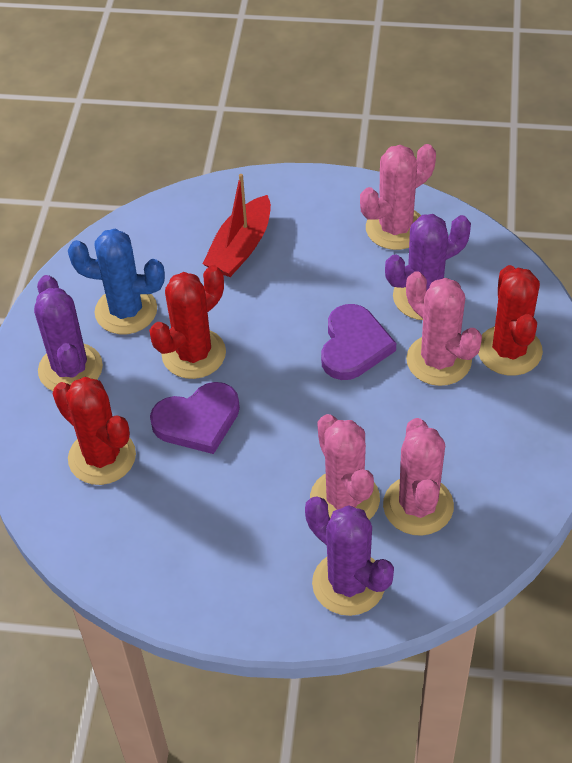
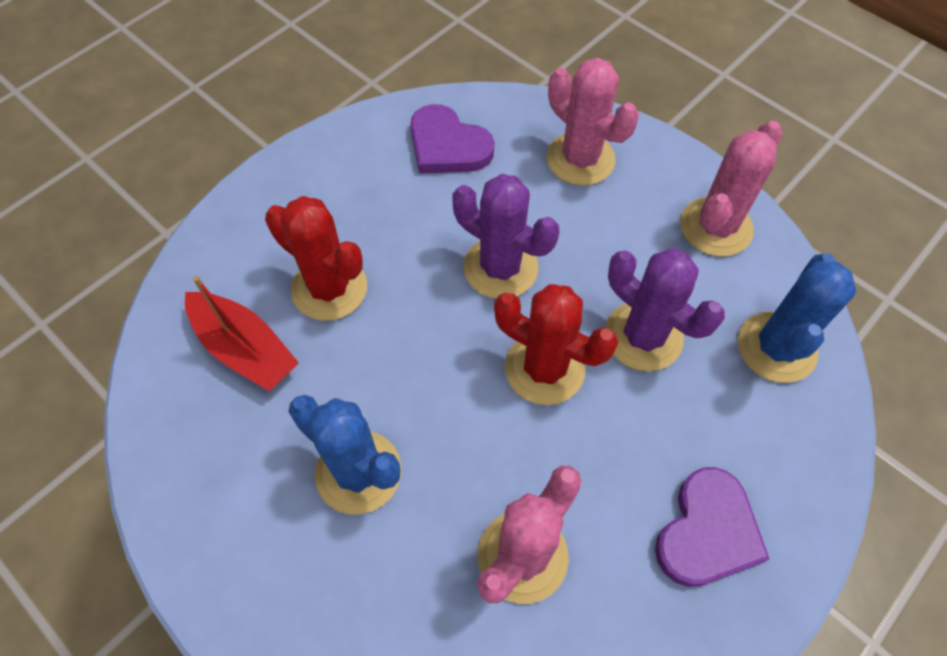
blue cactus: [68,229,165,334] = 1 -> [289,395,401,514] [737,253,857,383] = 2
pink cactus: [310,414,380,520] [360,144,436,250] [383,418,454,536] [406,271,482,386] = 4 -> [477,466,582,604] [546,58,639,186] [680,121,782,256] = 3
purple cactus: [34,275,103,391] [305,496,394,616] [385,214,471,320] = 3 -> [452,174,559,299] [605,248,725,371] = 2
red cactus: [53,377,136,485] [149,265,226,379] [478,265,543,376] = 3 -> [265,196,367,321] [494,284,618,405] = 2

